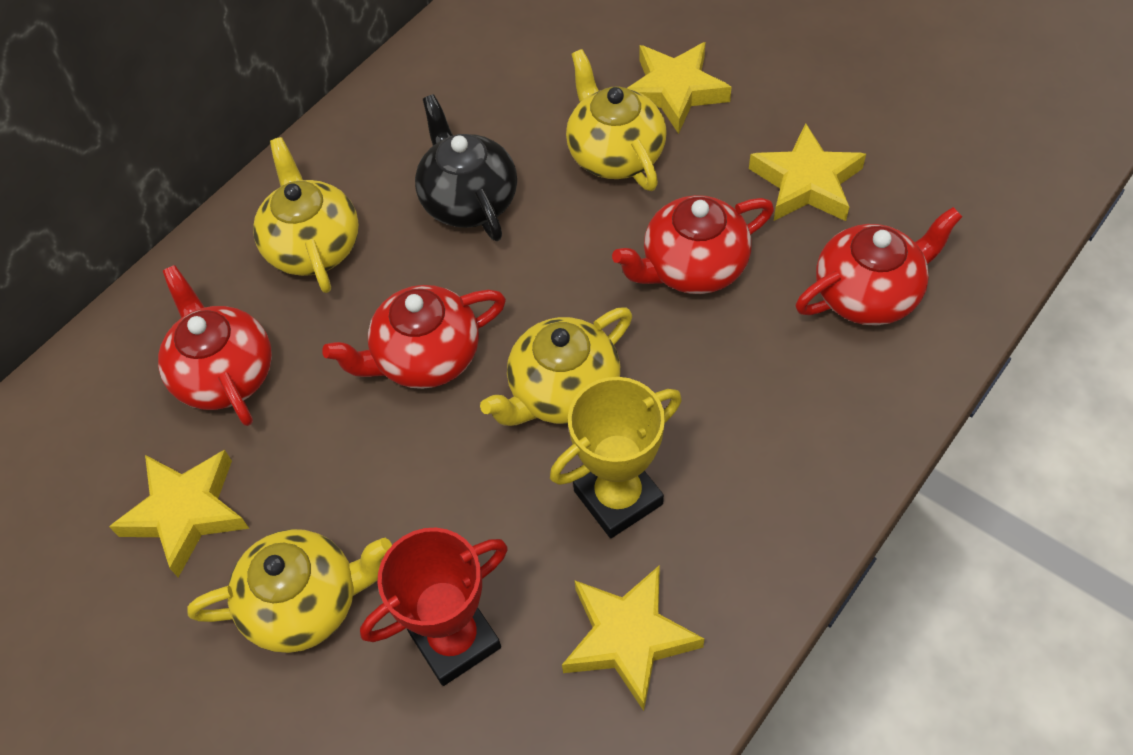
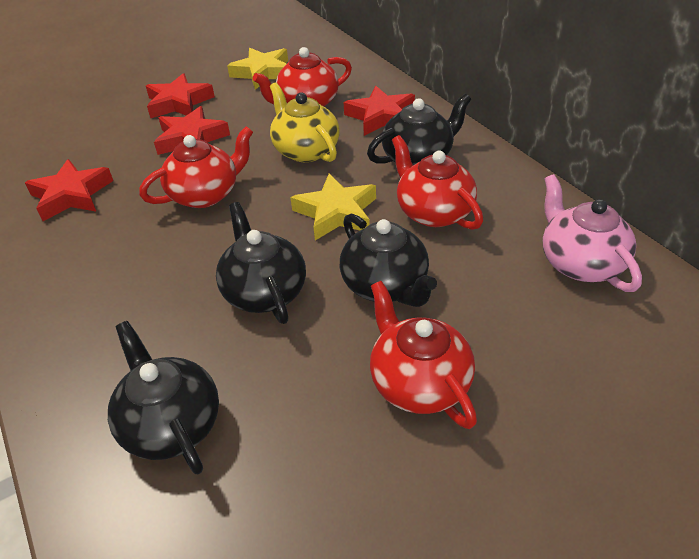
black teapot: [415,94,517,241] = 1 -> [108,321,219,474] [216,202,306,324] [340,213,437,307] [367,94,471,165] = 4
pink teapot: none = 0 -> [543,174,642,292] = 1
red star: none = 0 -> [25,159,113,221] [146,73,215,118] [154,106,230,155] [344,86,415,136] = 4
red trophy: [360,528,508,686] = 1 -> none = 0
yellow star: [109,450,249,577] [562,565,704,711] [627,42,732,134] [749,123,866,221] = 4 -> [227,48,288,90] [290,174,376,240] = 2
yellow teapot: [187,529,392,653] [253,137,359,293] [480,307,632,426] [566,49,667,191] = 4 -> [270,82,340,162] = 1
yellow trophy: [550,377,681,538] = 1 -> none = 0

